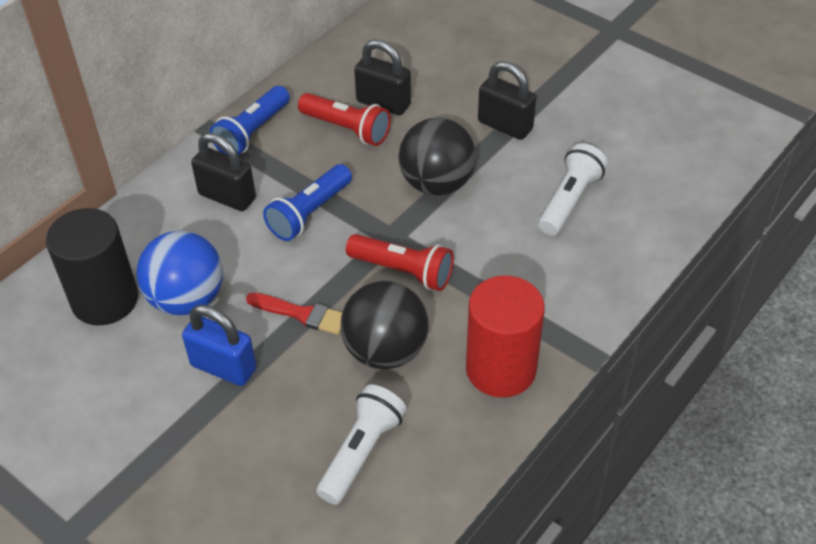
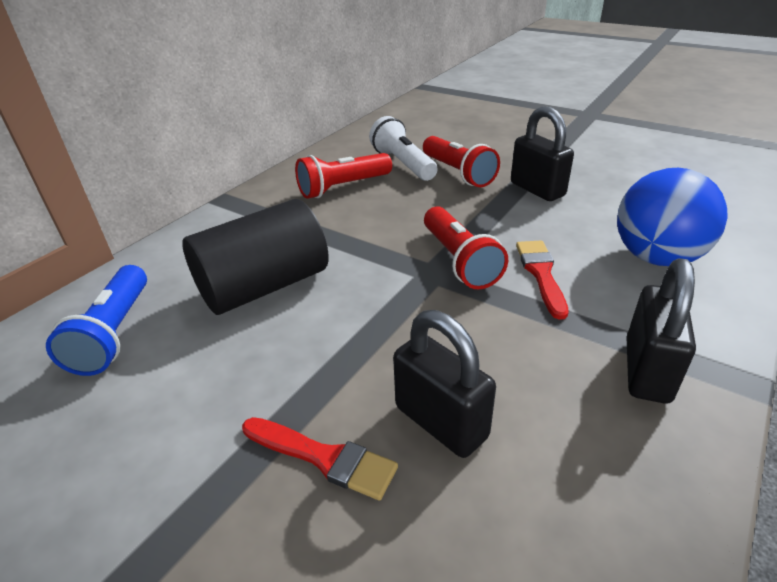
black ball: [340,281,428,369] [398,118,476,196] = 2 -> none = 0
blue flashlight: [210,86,290,155] [263,164,352,241] = 2 -> [46,265,147,376] = 1
blue padlock: [182,305,256,386] = 1 -> none = 0
red brush: [246,293,342,335] = 1 -> [242,417,398,501] [516,241,569,320] = 2
red cylinder: [466,275,545,398] = 1 -> none = 0
red flashlight: [298,93,391,146] [346,234,454,291] = 2 -> [295,153,392,199] [423,136,500,187] [424,206,508,289] = 3
white flashlight: [316,385,407,505] [538,143,608,236] = 2 -> [369,116,438,181] = 1

